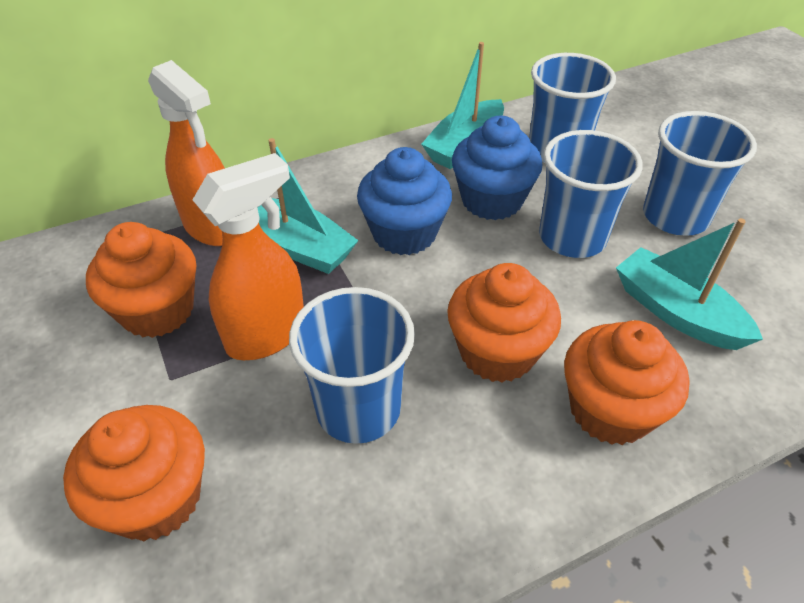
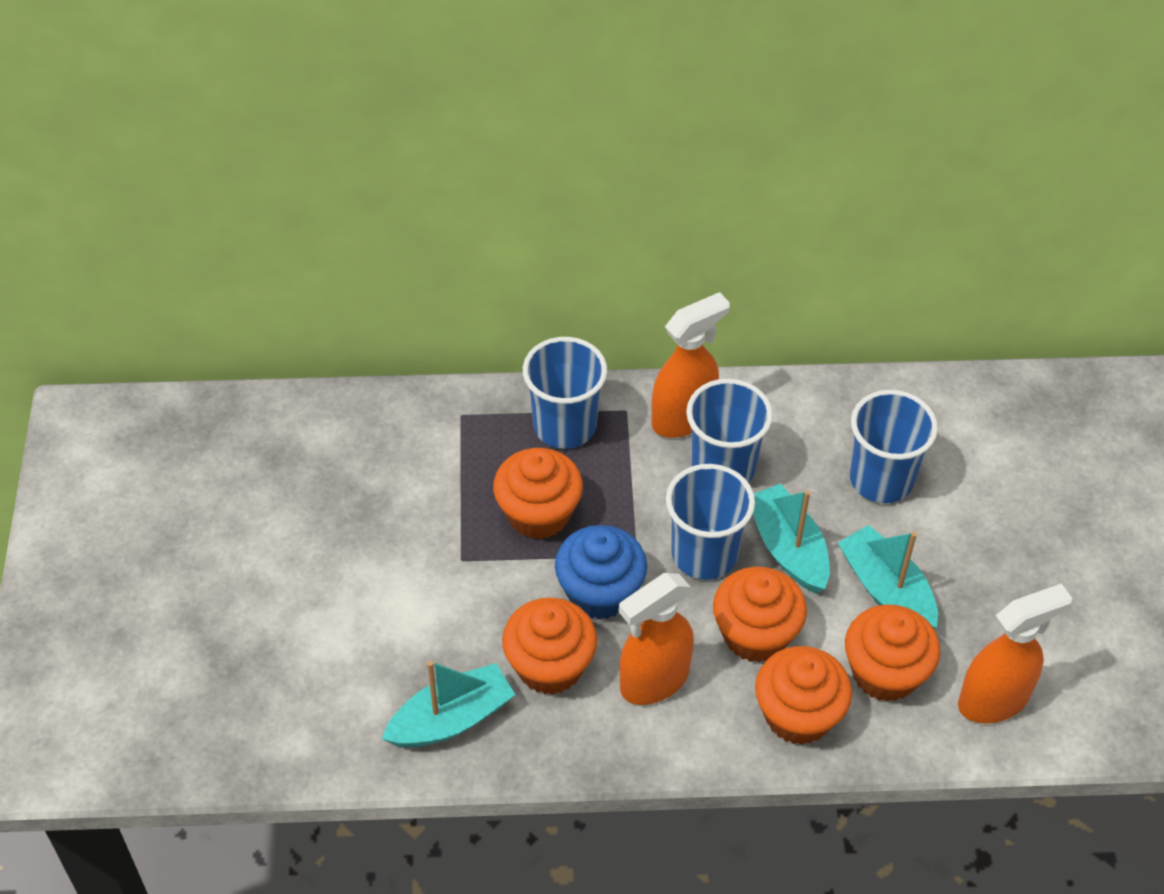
blue cupcake: [357,147,452,255] [452,116,543,220] = 2 -> [555,525,647,620] = 1
orange cupcake: [63,405,205,541] [86,222,196,338] [447,263,561,383] [564,320,690,445] = 4 -> [493,448,583,539] [502,598,597,695] [713,567,807,663] [755,646,852,745] [845,604,940,702] = 5
orange spray bottle: [148,60,225,246] [193,153,304,360] = 2 -> [619,573,694,705] [652,292,730,438] [958,583,1072,723] = 3

